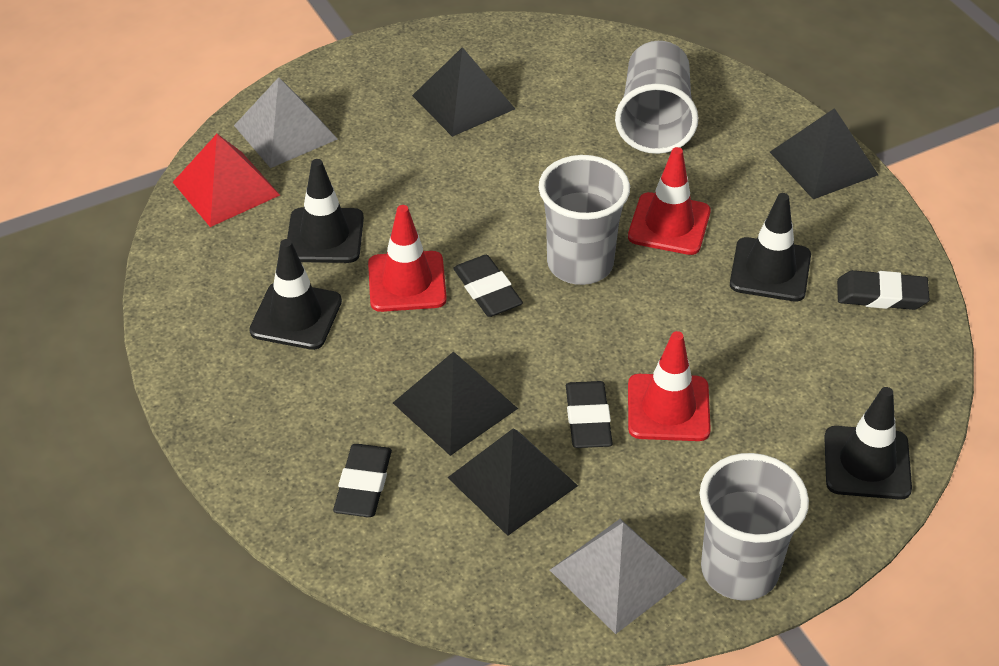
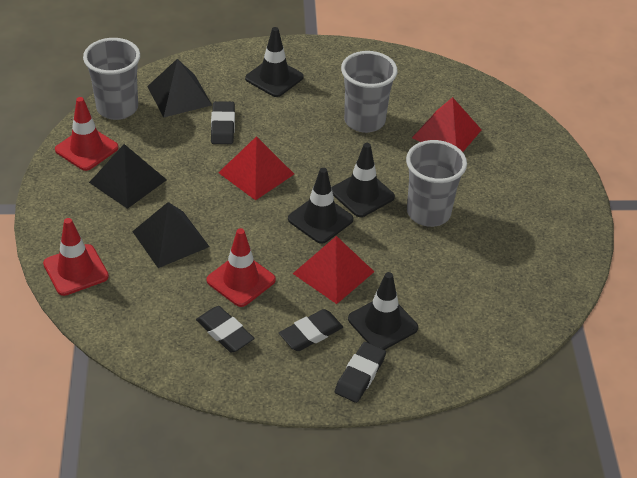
black pyramid: [393,351,518,456] [412,47,515,137] [447,428,578,536] [770,108,878,199] = 4 -> [89,144,167,209] [132,202,209,268] [147,59,212,118] = 3
grey pyramid: [234,77,338,168] [550,519,687,634] = 2 -> none = 0
red pyramid: [173,134,280,227] = 1 -> [218,136,294,200] [293,236,374,304] [412,97,482,152] = 3

